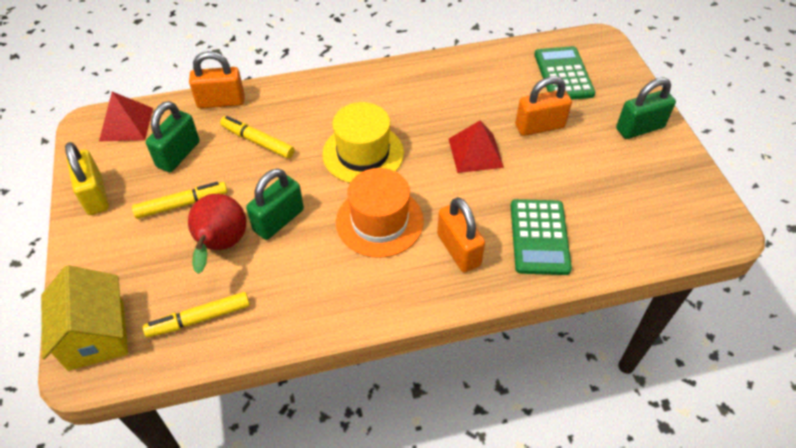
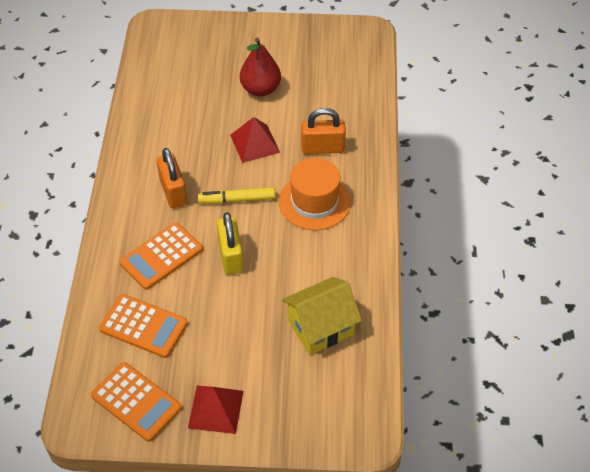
green calculator: [511,199,572,275] [534,46,595,100] = 2 -> none = 0
green padlock: [146,101,200,172] [246,169,304,240] [616,78,676,139] = 3 -> none = 0
orange calculator: none = 0 -> [91,362,182,442] [99,294,188,358] [119,222,203,290] = 3
orange padlock: [189,51,244,108] [437,197,485,272] [515,76,572,136] = 3 -> [157,148,187,208] [301,108,346,154] = 2
yellow hat: [322,102,404,183] = 1 -> none = 0
yellow marker: [132,182,228,219] [143,292,250,338] [220,116,295,159] = 3 -> [198,187,275,204] = 1

